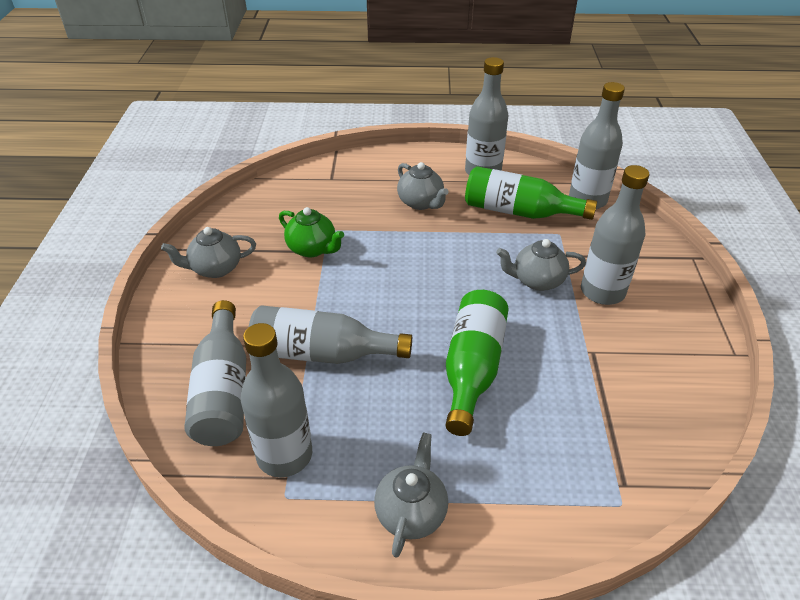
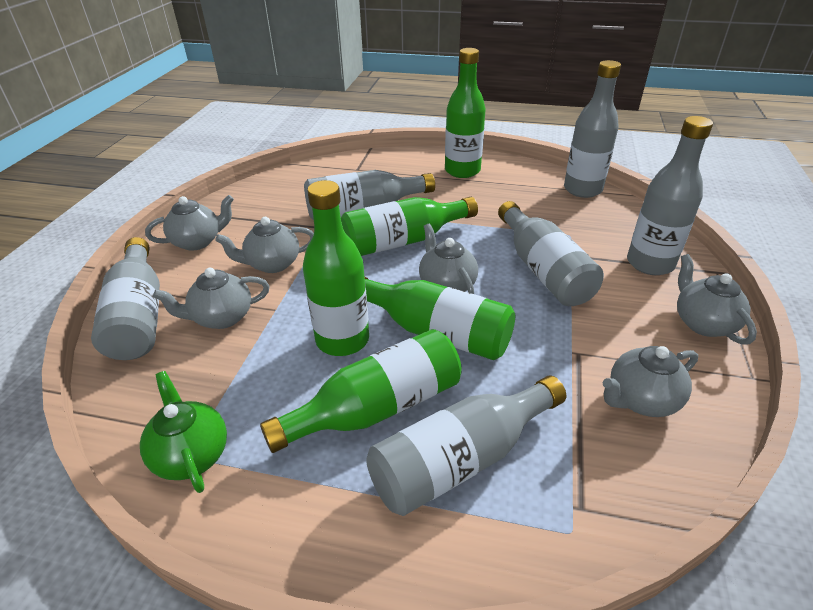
green bottle: [445,290,509,436] [465,166,597,220] = 2 -> [260,329,462,453] [303,180,369,356] [341,197,478,256] [365,277,515,360] [445,48,486,178] = 5
grey teapot: [161,227,256,278] [374,433,448,558] [397,162,449,210] [496,239,586,291] = 4 -> [145,195,234,251] [153,268,270,329] [215,217,314,273] [419,224,478,294] [602,346,698,417] [677,254,757,345] = 6

